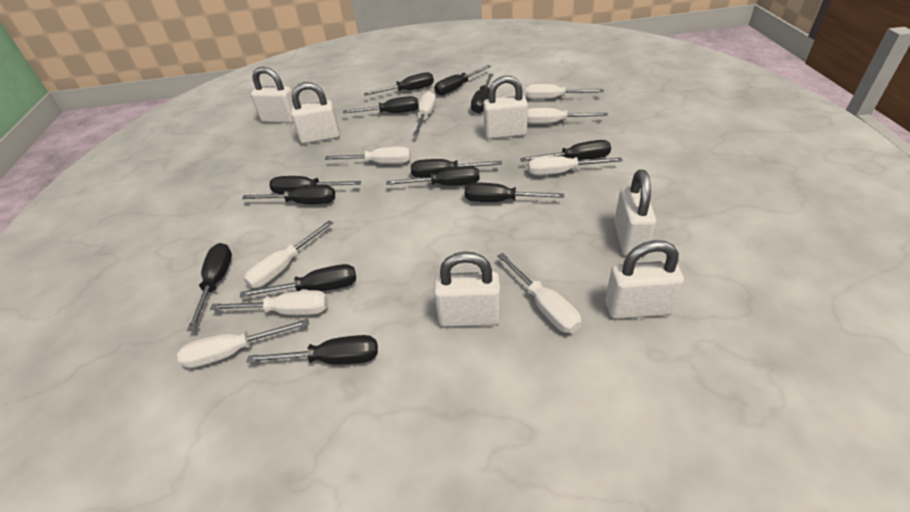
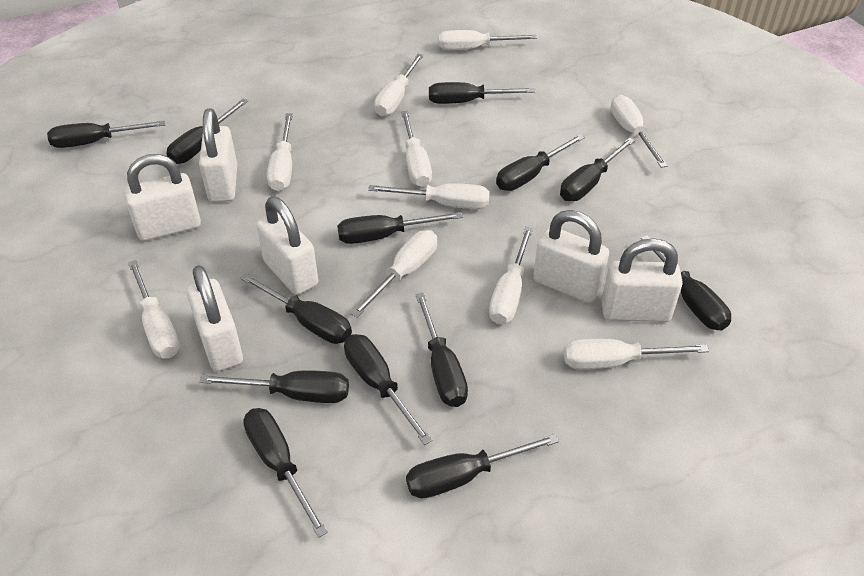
white screwdriver: [177,319,309,368] [210,290,328,315] [244,220,333,288] [325,147,411,164] [413,91,436,136] [497,253,582,333] [526,84,604,100] [527,108,608,124] [528,156,623,176] = 9 -> [128,260,180,359] [267,114,293,191] [350,230,437,318] [368,183,490,209] [374,54,424,116] [401,111,432,187] [438,30,537,50] [489,227,533,325] [564,339,709,370] [610,95,668,168] = 10

